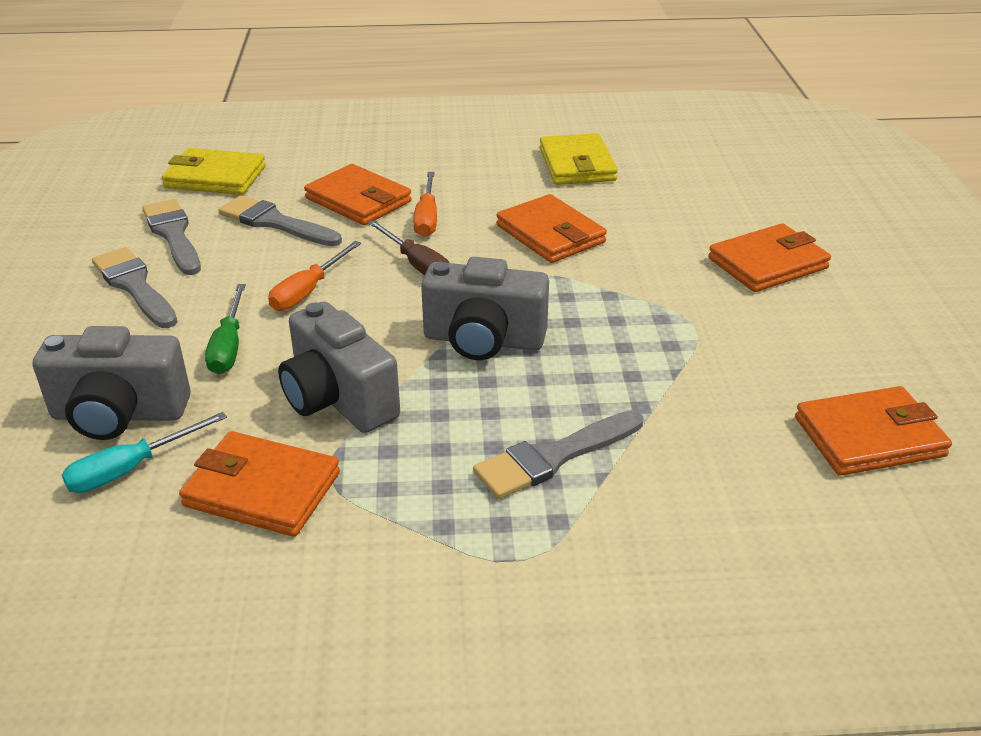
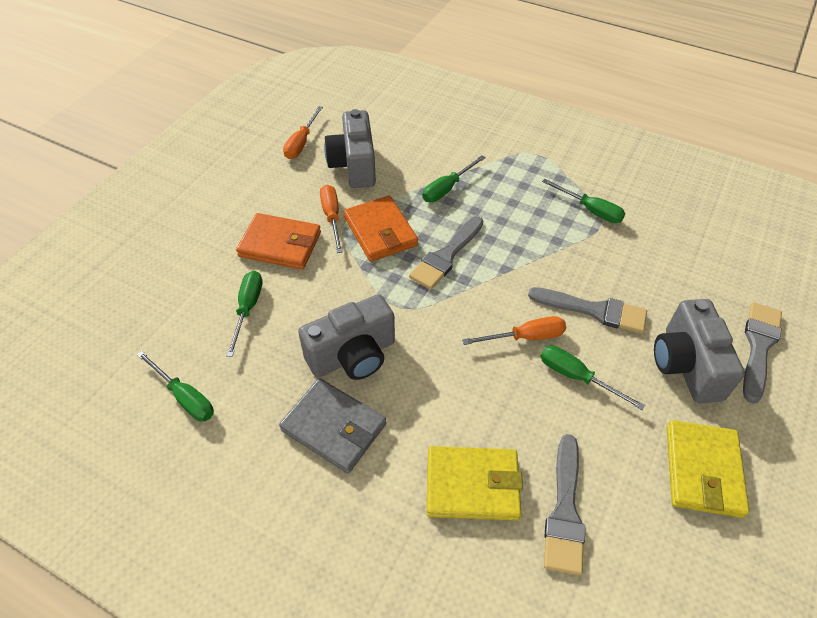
brown screwdriver: [368,220,450,275] = 1 -> none = 0
green screwdriver: [205,284,246,374] = 1 -> [137,351,214,421] [226,271,262,357] [422,155,486,202] [540,346,645,410] [542,179,625,223] = 5
grey wallet: none = 0 -> [279,378,386,473] = 1
orange screwdriver: [268,241,361,311] [413,172,437,237] = 2 -> [283,106,323,159] [320,185,343,253] [462,316,566,345] = 3
orange wallet: [179,431,340,537] [304,164,412,225] [496,194,607,263] [708,223,831,292] [795,386,952,476] = 5 -> [236,213,321,269] [344,196,418,262] = 2
turquoise screwdriver: [62,412,227,493] = 1 -> none = 0

